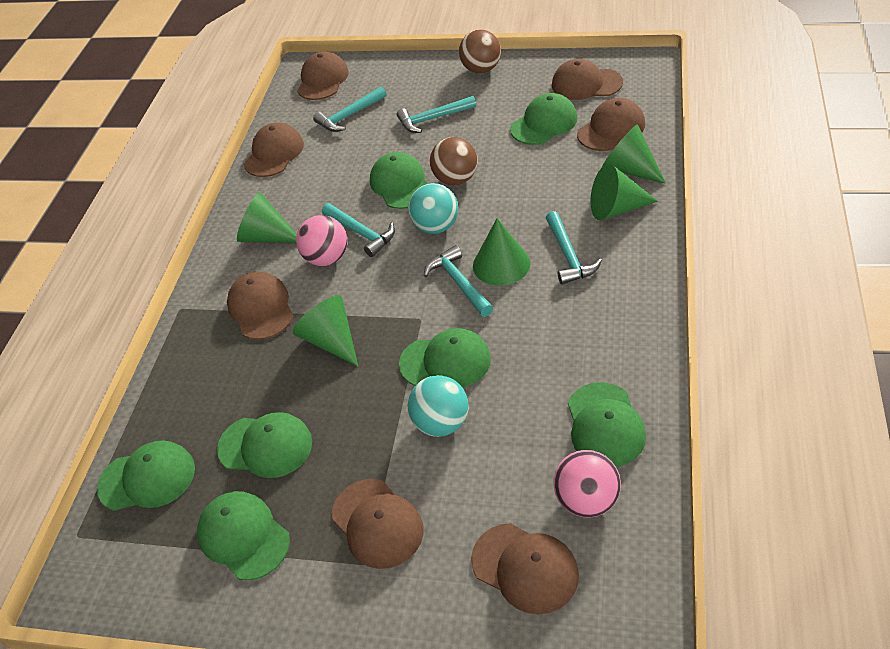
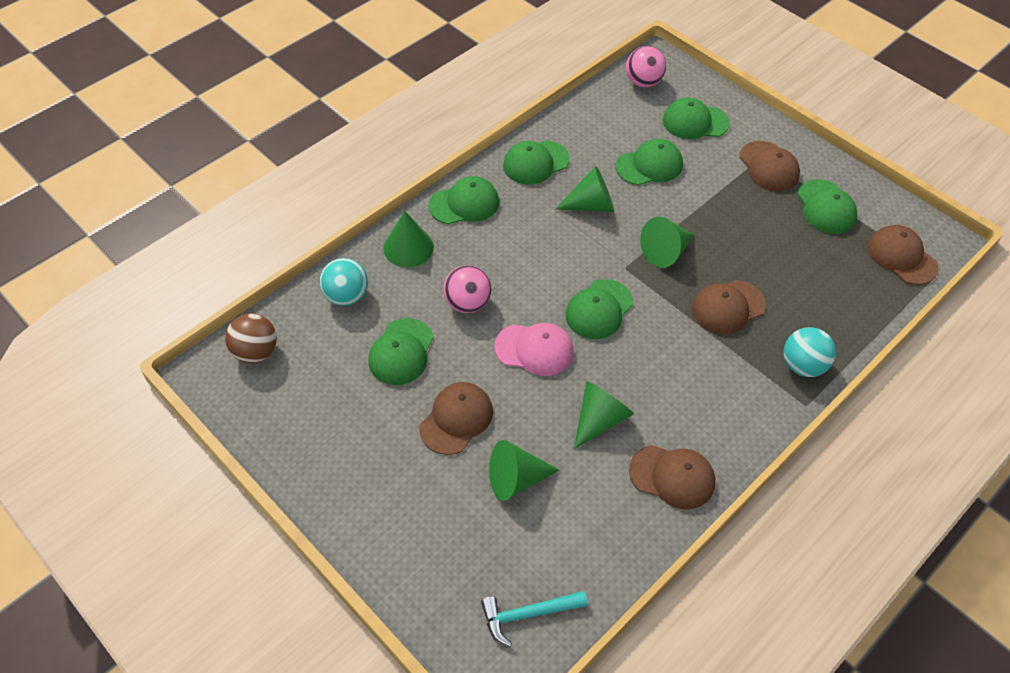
brown ball: [430,137,478,186] [459,30,501,73] = 2 -> [225,313,277,363] = 1
brown cap: [227,272,293,340] [244,123,304,177] [297,52,349,100] [332,479,423,569] [471,523,579,614] [552,59,623,100] [577,98,645,151] = 7 -> [419,382,493,455] [629,445,715,509] [692,280,766,334] [739,141,800,191] [867,225,938,285] = 5
pink cap: none = 0 -> [494,323,573,376] = 1
turquoise hammer: [313,87,386,132] [322,203,395,257] [397,96,476,133] [424,245,493,317] [546,211,602,285] = 5 -> [481,591,588,647] = 1

